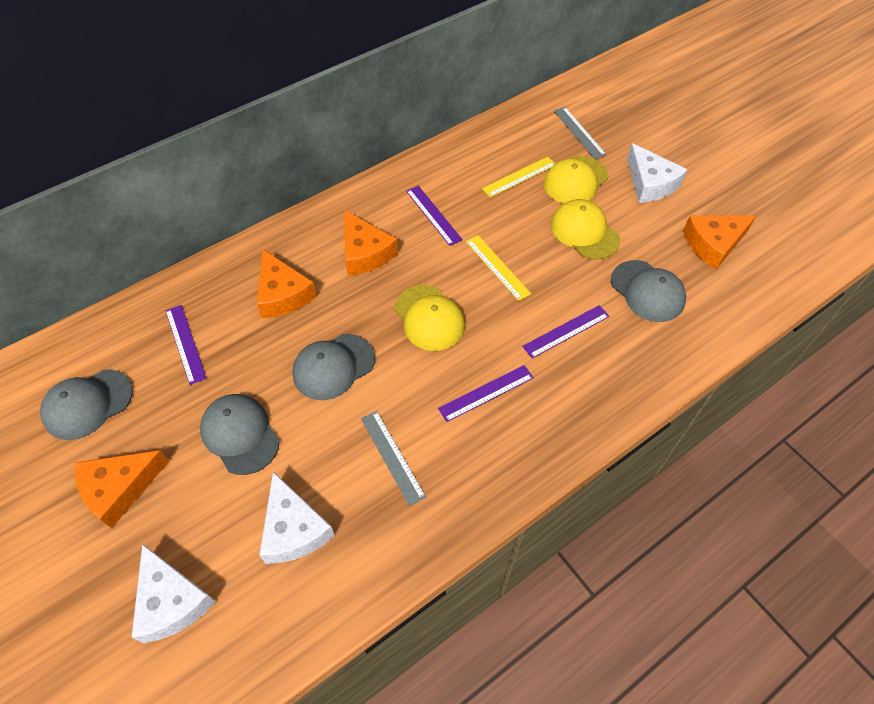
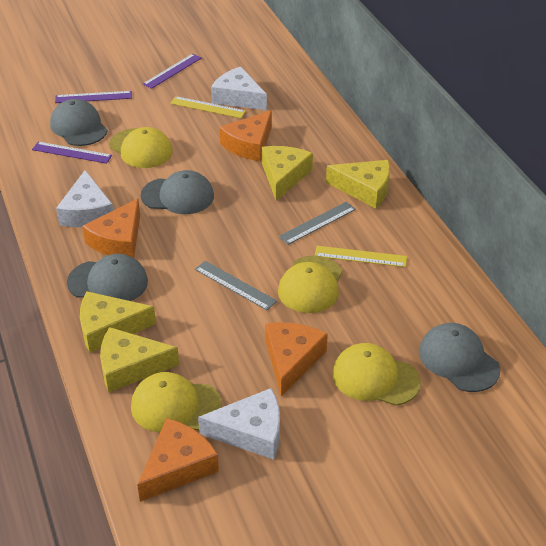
purple ruler: [165,305,207,385] [406,186,463,246] [438,365,534,422] [522,305,609,358] = 4 -> [32,142,112,164] [55,91,132,103] [143,54,202,89] = 3
yellow cap: [394,285,465,351] [544,156,608,204] [551,199,620,260] = 3 -> [109,127,173,168] [131,372,222,432] [278,255,342,313] [332,343,421,406] = 4
yellow cheese: none = 0 -> [80,291,156,353] [100,327,179,392] [262,146,313,201] [326,160,390,209] = 4

